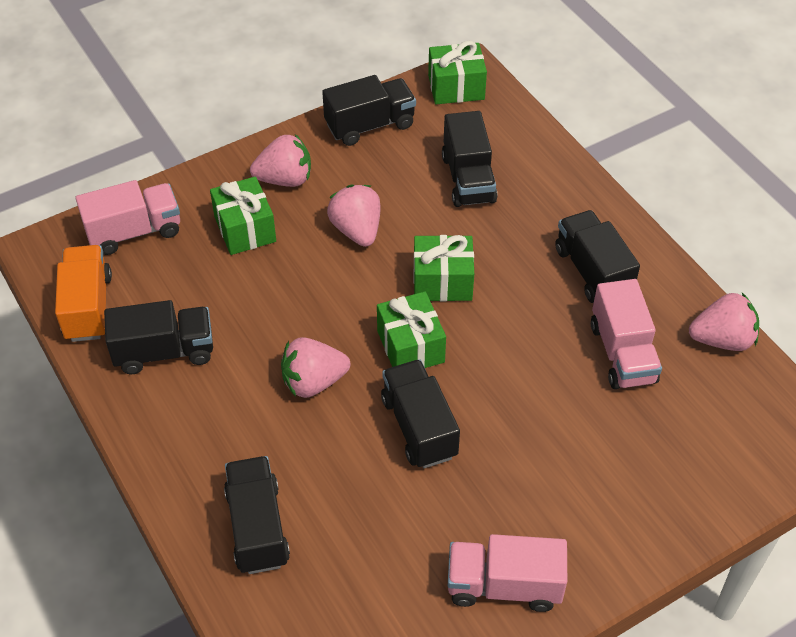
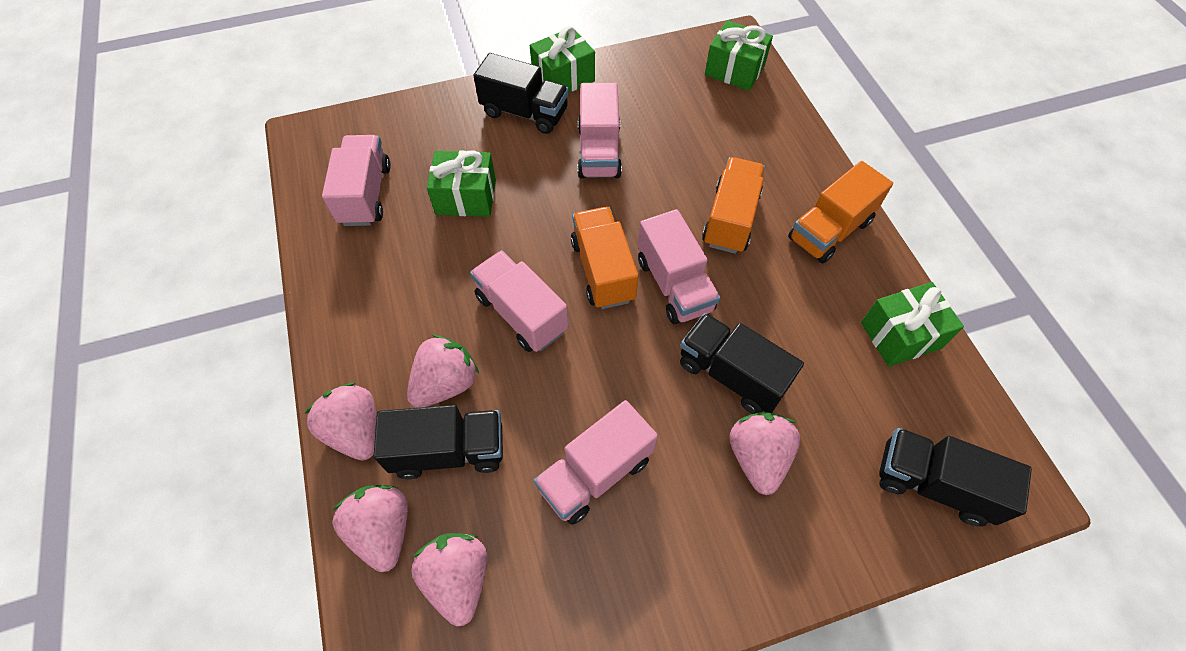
black truck: [104,300,213,374] [224,456,290,574] [322,75,416,146] [381,359,460,468] [442,111,497,207] [555,210,640,303] = 6 -> [374,405,503,479] [474,53,569,134] [680,313,804,414] [879,428,1032,526] = 4
orange truck: [55,245,112,342] = 1 -> [571,207,638,309] [702,157,765,254] [788,161,893,264] = 3
pink strawberry: [250,134,311,187] [281,337,350,398] [327,185,381,247] [689,293,759,351] = 4 -> [305,383,376,460] [333,485,408,572] [407,335,479,408] [411,533,487,626] [730,412,800,495] = 5
pink truck: [75,180,180,255] [448,534,567,612] [591,279,662,389] = 3 -> [322,135,391,226] [470,250,568,352] [534,400,658,525] [577,83,622,178] [638,209,720,324] = 5

